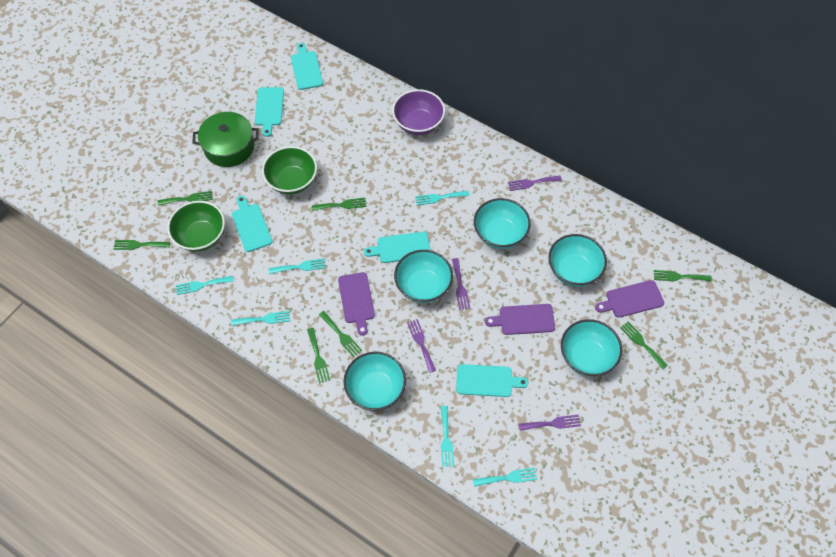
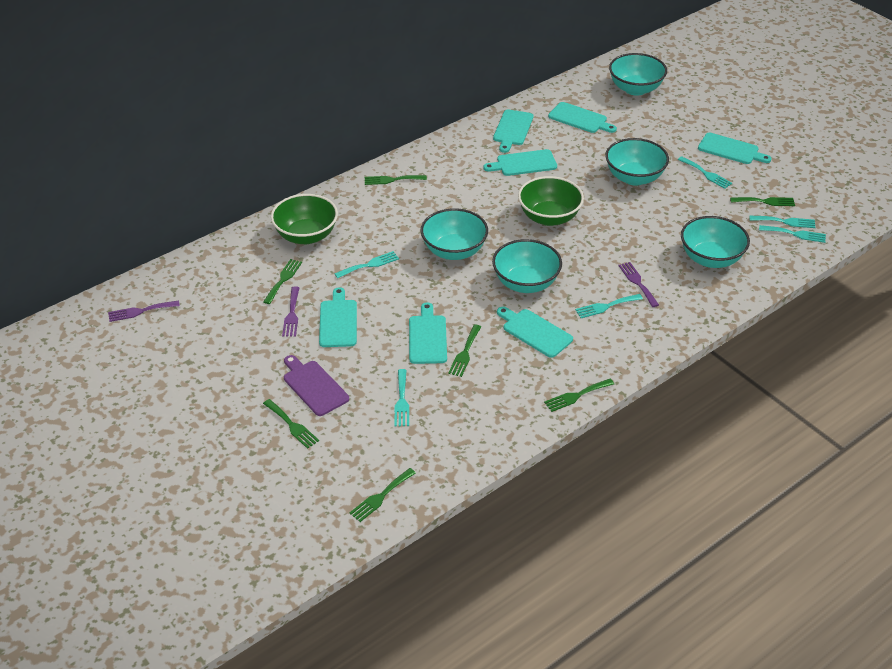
green pot: [192,112,259,167] = 1 -> none = 0
purple bowl: [392,89,445,135] = 1 -> none = 0
purple cutting board: [338,272,375,336] [485,304,555,335] [595,280,664,318] = 3 -> [284,355,349,416] = 1
purple fork: [407,319,436,373] [452,258,470,310] [508,175,562,191] [519,415,581,431] = 4 -> [108,301,180,322] [282,286,299,337] [618,262,659,307] = 3
turquoise cutting board: [232,196,272,252] [255,87,284,137] [291,43,323,90] [364,232,430,263] [456,364,528,397] = 5 -> [319,287,357,347] [409,303,447,364] [484,149,557,176] [493,109,534,153] [497,307,573,358] [548,102,617,133] [698,133,772,164] = 7

